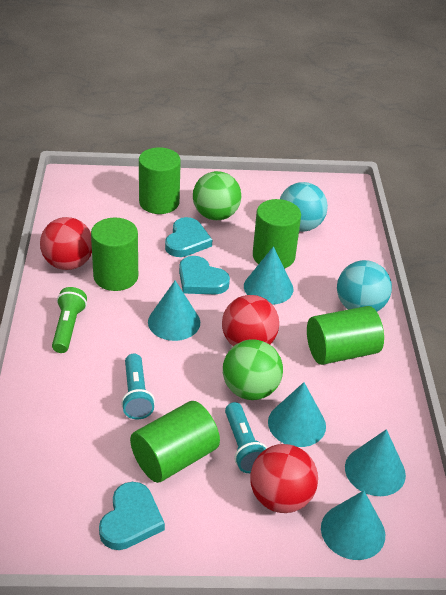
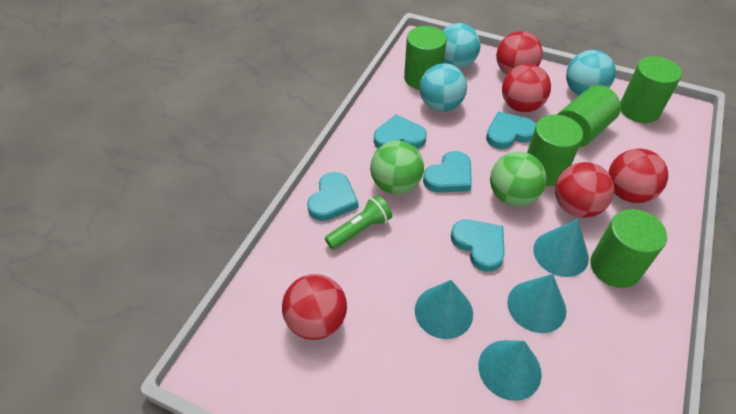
red ball: [40,217,92,270] [222,295,279,346] [250,444,318,513] = 3 -> [282,274,347,340] [496,31,543,74] [502,64,551,112] [555,162,614,218] [608,149,668,203] = 5
turquoise ball: [280,182,328,231] [337,260,392,311] = 2 -> [419,63,467,112] [443,23,480,69] [566,50,616,95] = 3
turquoise cone: [148,280,200,341] [244,246,293,305] [268,382,326,447] [321,490,385,560] [345,429,406,496] = 5 -> [415,280,473,339] [478,340,542,401] [507,274,566,333] [533,219,589,277] = 4
turquoise flashlight: [121,354,155,419] [225,402,267,473] = 2 -> none = 0
turquoise heart: [99,482,165,550] [165,217,212,257] [179,256,230,294] = 3 -> [307,172,358,221] [374,114,427,149] [423,151,472,192] [451,219,505,272] [486,111,536,149] = 5

